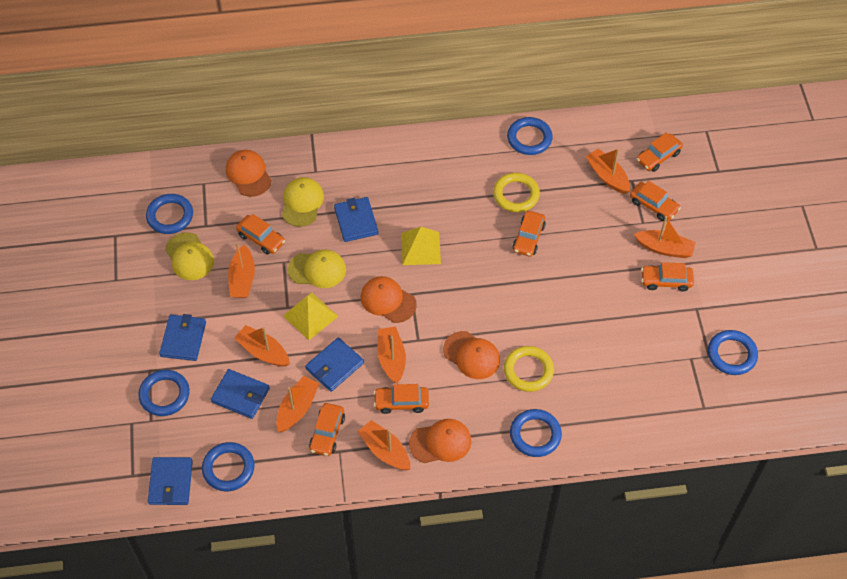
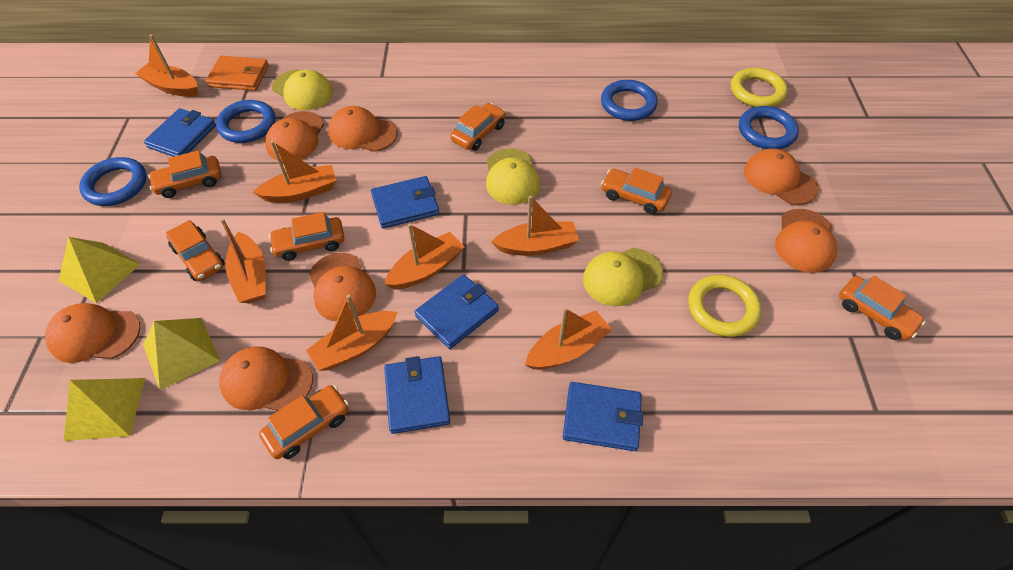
blue ring: [138,370,190,416] [146,194,193,234] [202,442,255,491] [507,117,553,155] [510,409,562,457] [708,330,758,375] = 6 -> [79,157,147,206] [216,100,275,143] [601,80,658,121] [739,106,799,149] = 4
orange cap: [226,150,272,197] [361,276,417,323] [409,419,471,463] [443,331,500,379] = 4 -> [45,303,141,363] [219,346,313,411] [265,111,324,162] [309,253,376,321] [328,106,397,152] [744,148,819,205] [775,209,837,273] = 7
orange wallet: none = 0 -> [206,56,269,91] = 1
yellow pyramid: [283,293,338,340] [401,227,441,265] = 2 -> [59,237,140,304] [64,378,145,441] [143,318,220,390] = 3

